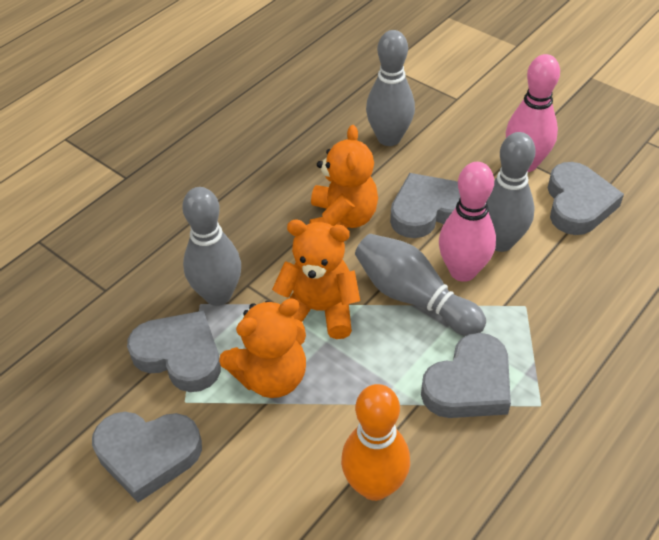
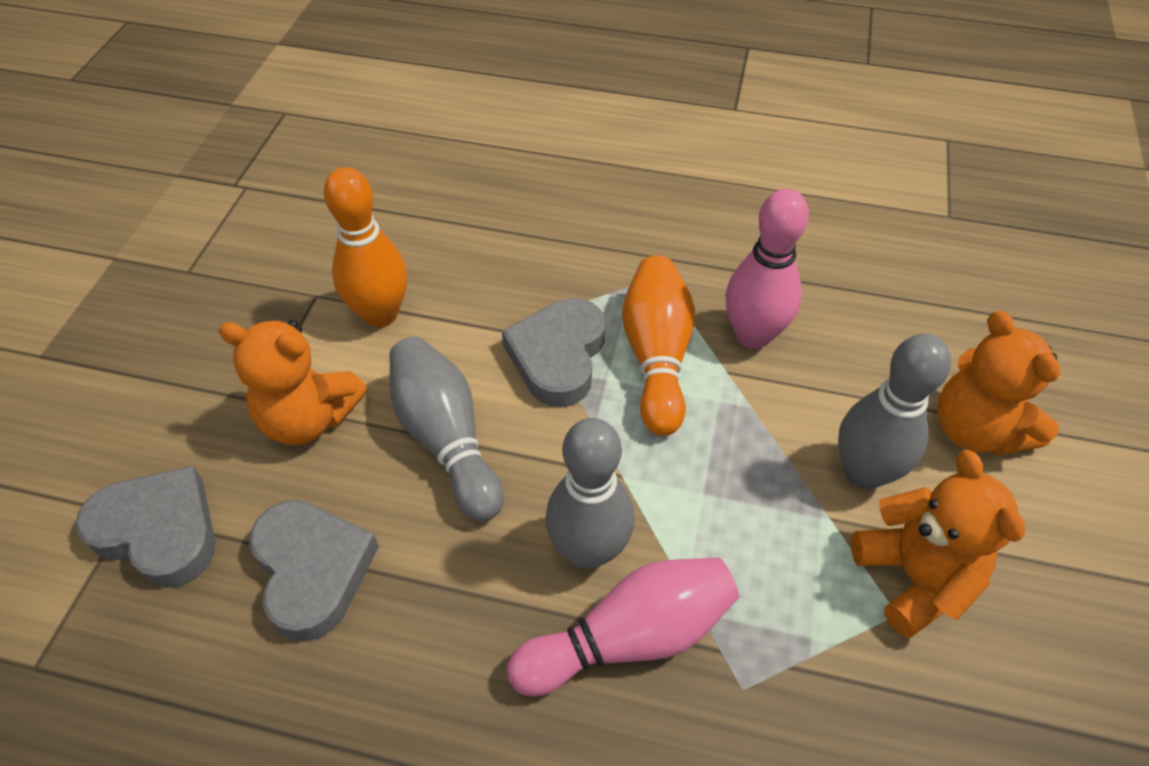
grey bowling pin: [182,187,241,306] [355,234,486,336] [366,30,415,146] [487,132,536,252] = 4 -> [389,337,504,522] [546,418,635,569] [838,334,951,490] = 3
grey heart: [92,412,202,503] [127,311,221,392] [390,173,460,238] [421,333,511,418] [548,162,624,235] = 5 -> [76,466,215,588] [249,500,379,642] [502,298,605,407] = 3
orange bowling pin: [341,384,410,501] = 1 -> [324,167,407,327] [622,256,695,436] = 2

